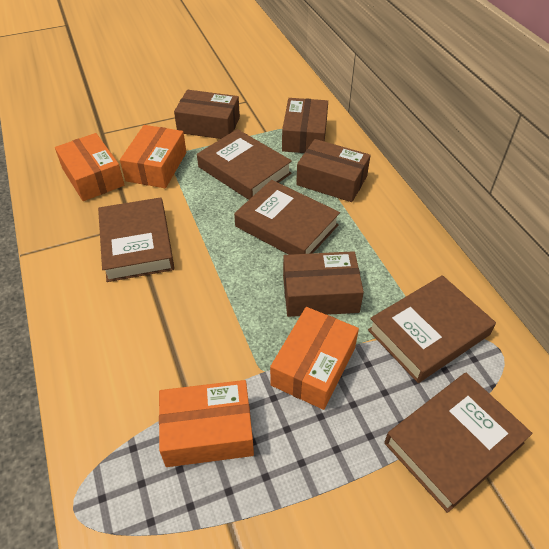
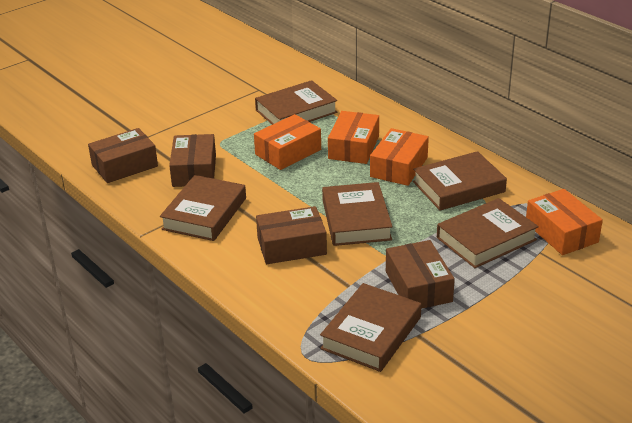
brown book: [98,197,174,282] [197,129,292,200] [234,180,340,255] [368,275,496,383] [384,373,533,513] = 5 -> [160,175,246,241] [255,80,337,125] [320,283,421,372] [322,182,393,246] [413,151,507,211] [437,198,539,268] = 6

